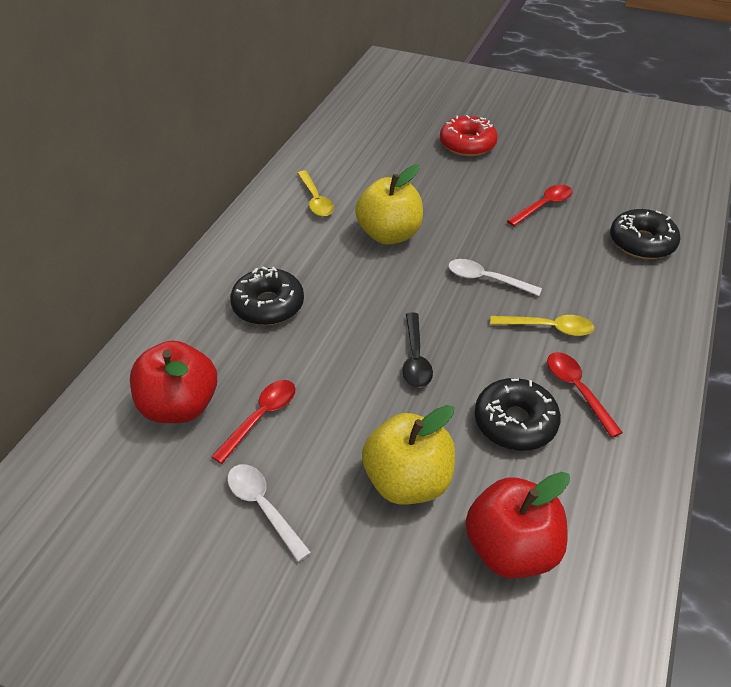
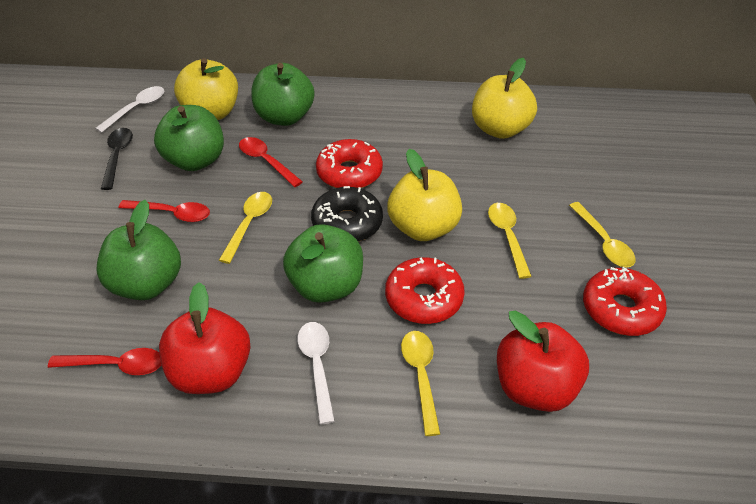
black donut: [230,267,304,325] [475,378,561,451] [610,209,681,259] = 3 -> [311,186,383,242] = 1
green apple: none = 0 -> [96,200,181,300] [154,105,224,171] [252,63,314,126] [283,224,363,303] = 4
red donut: [440,115,498,156] = 1 -> [316,139,383,188] [385,257,465,324] [583,267,667,336] = 3
yellow apple: [355,165,423,245] [362,405,455,505] = 2 -> [174,58,238,120] [387,149,462,241] [472,58,537,139] = 3
yellow spoon: [297,170,334,217] [490,315,594,336] = 2 -> [219,192,272,264] [401,331,440,436] [488,203,532,279] [569,202,636,267] = 4

